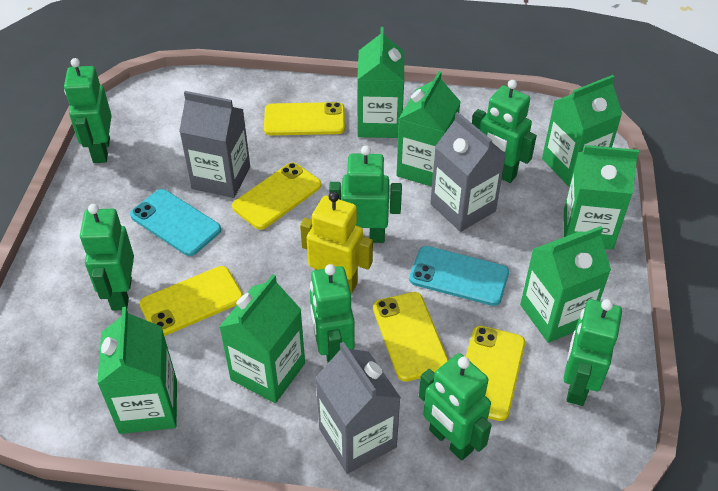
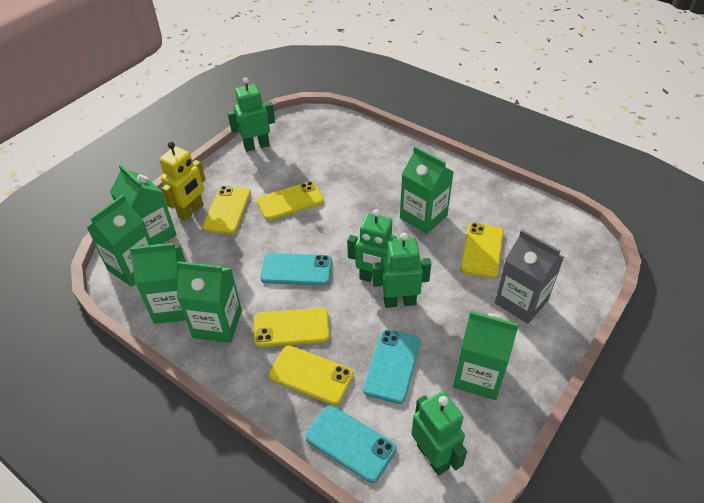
green carton: [97,307,177,434] [219,274,305,403] [357,27,404,138] [396,71,461,187] [520,226,611,343] [542,75,622,187] [564,145,639,250] = 7 -> [87,195,152,287] [110,164,177,245] [129,243,186,324] [177,261,242,343] [400,146,454,234] [453,311,519,400] = 6
green robot: [64,58,112,163] [80,204,134,311] [310,264,355,363] [329,145,402,243] [419,353,492,460] [472,80,537,183] [563,299,622,406] = 7 -> [227,77,275,152] [347,209,396,282] [372,233,431,308] [411,391,467,476] = 4
grey carton: [179,91,250,198] [315,342,401,474] [430,112,506,232] = 3 -> [495,230,564,324] = 1
turquoise phone: [130,189,221,256] [409,246,509,306] = 2 -> [260,253,332,286] [305,405,396,483] [363,329,421,404] = 3

